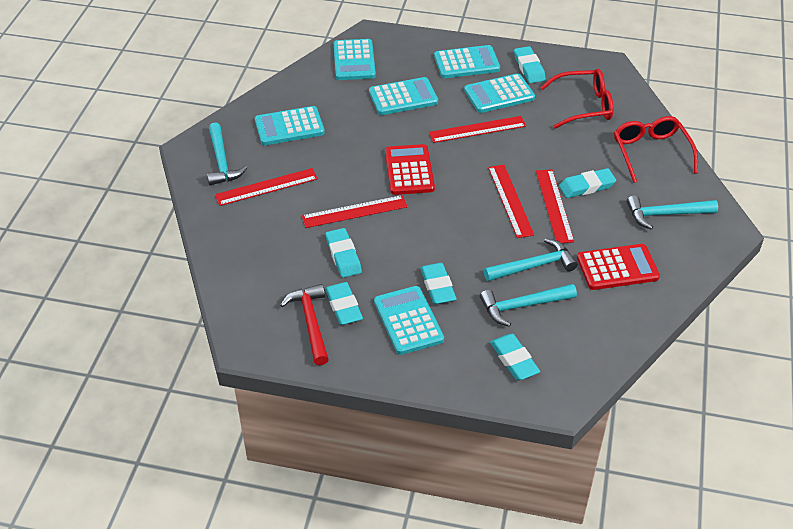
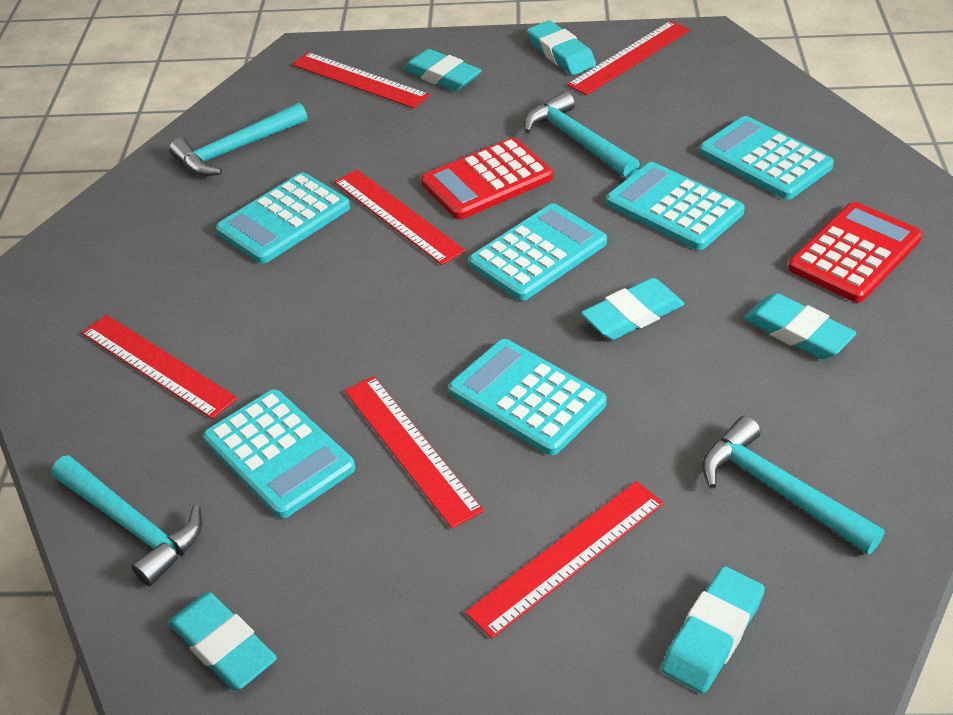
red glasses: [540,69,613,129] [614,116,698,183] = 2 -> none = 0
red hammer: [280,284,329,366] = 1 -> none = 0
red ruler: [215,168,318,206] [302,195,408,228] [429,116,526,143] [488,165,534,238] [536,169,574,243] = 5 -> [82,315,237,419] [292,52,430,108] [334,170,465,265] [344,376,484,528] [465,481,664,639] [567,21,690,95] = 6

